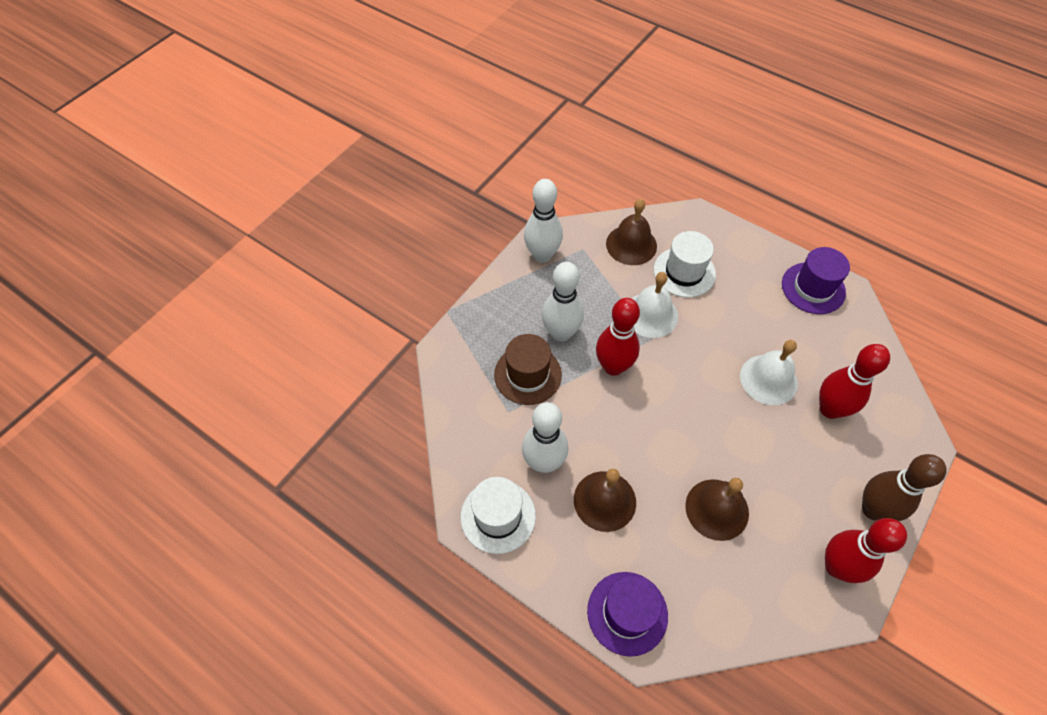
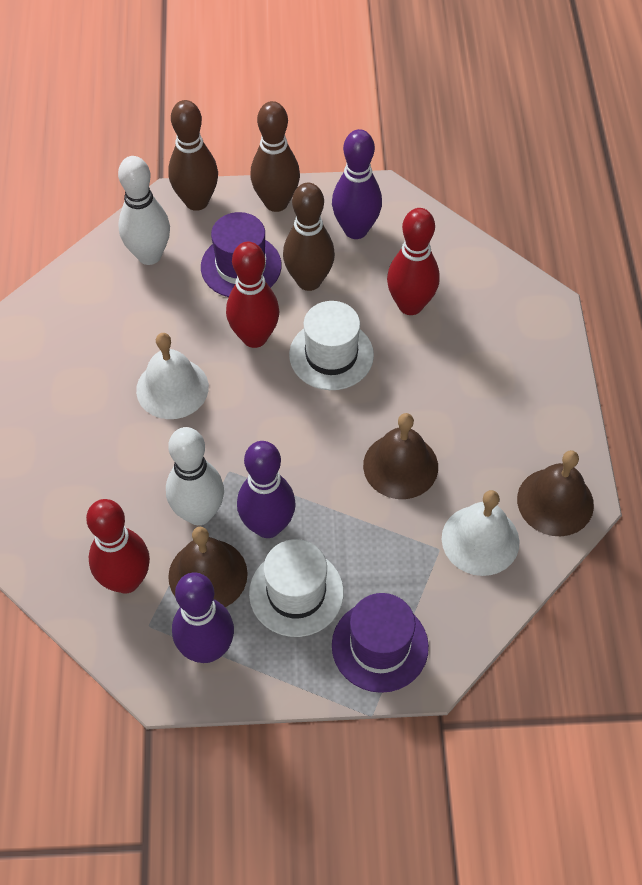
brown bowling pin: [862,454,947,521] = 1 -> [168,100,218,211] [250,101,300,212] [283,183,335,291] = 3
brown hat: [494,334,562,405] = 1 -> none = 0
purple bowling pin: none = 0 -> [172,572,234,663] [237,441,296,538] [332,129,382,239] = 3
white bowling pin: [522,402,568,473] [524,179,563,263] [542,262,584,342] = 3 -> [118,156,170,265] [166,427,224,525] = 2

